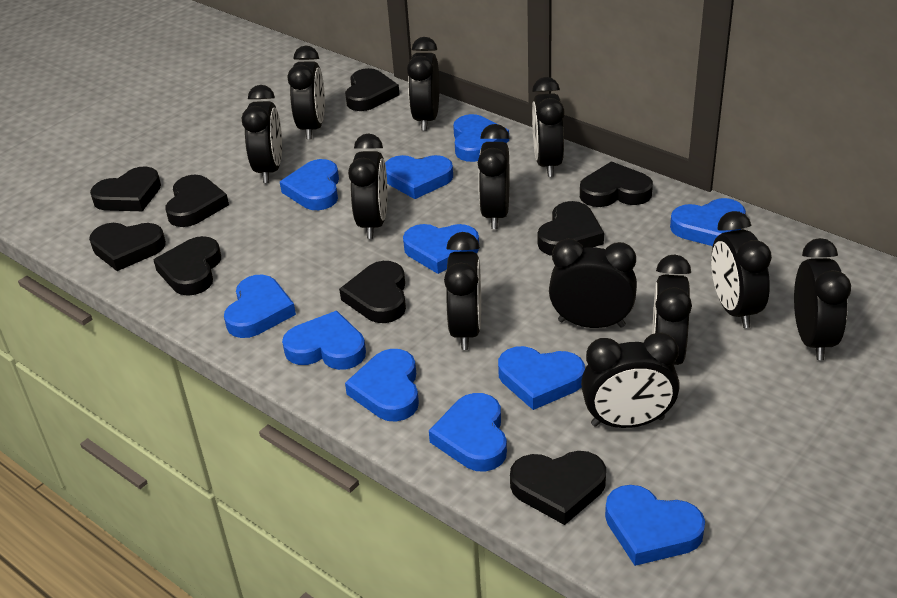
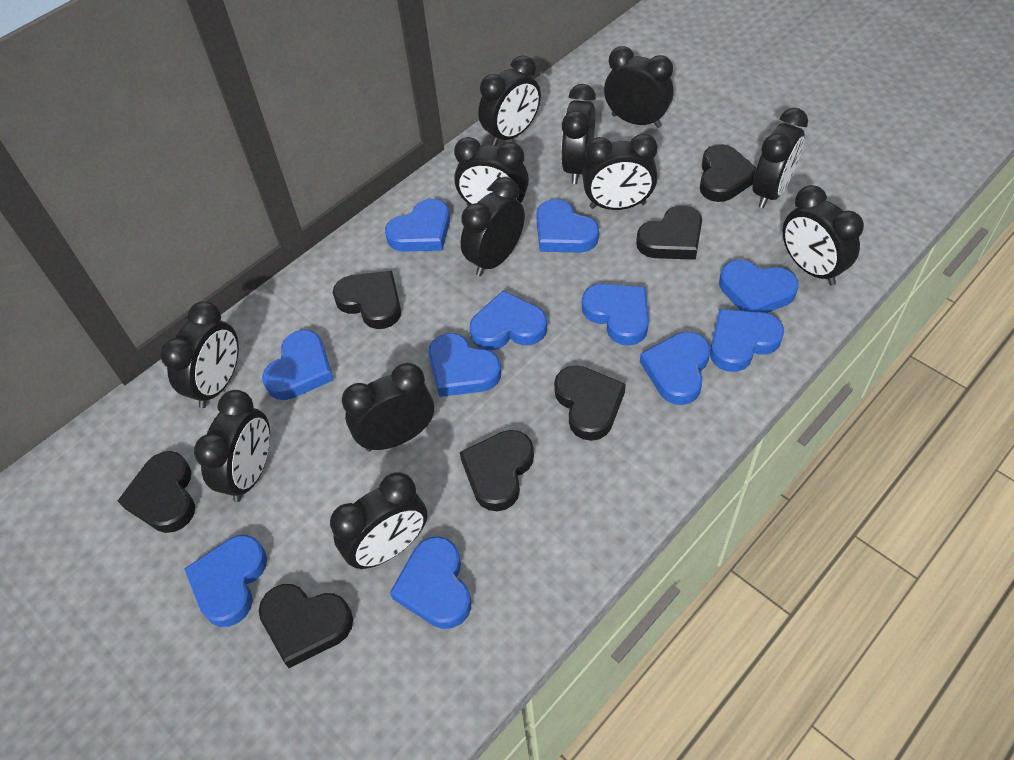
black heart: [89,223,166,271] [90,166,161,211] [153,236,221,296] [166,175,229,227] [339,261,406,323] [345,68,400,111] [510,451,606,525] [538,201,604,256] [580,161,653,207] = 9 -> [118,451,195,533] [259,584,353,668] [333,271,401,329] [460,430,534,511] [554,365,626,441] [636,205,702,260] [700,144,756,202] = 7

